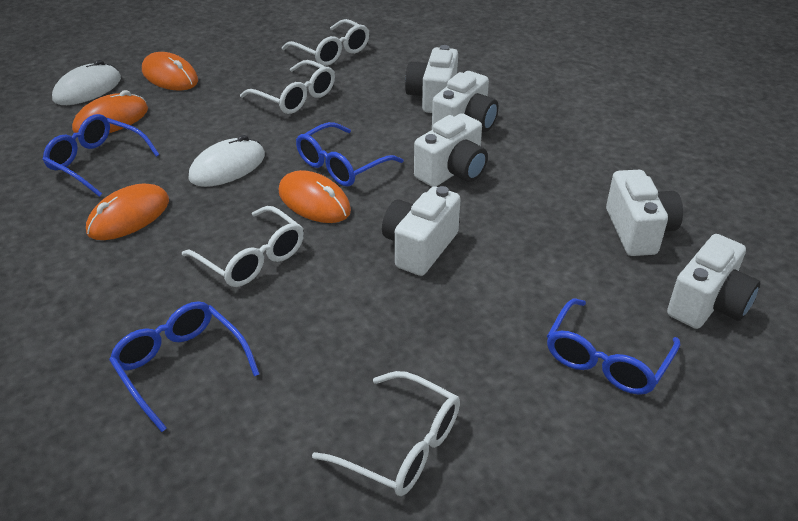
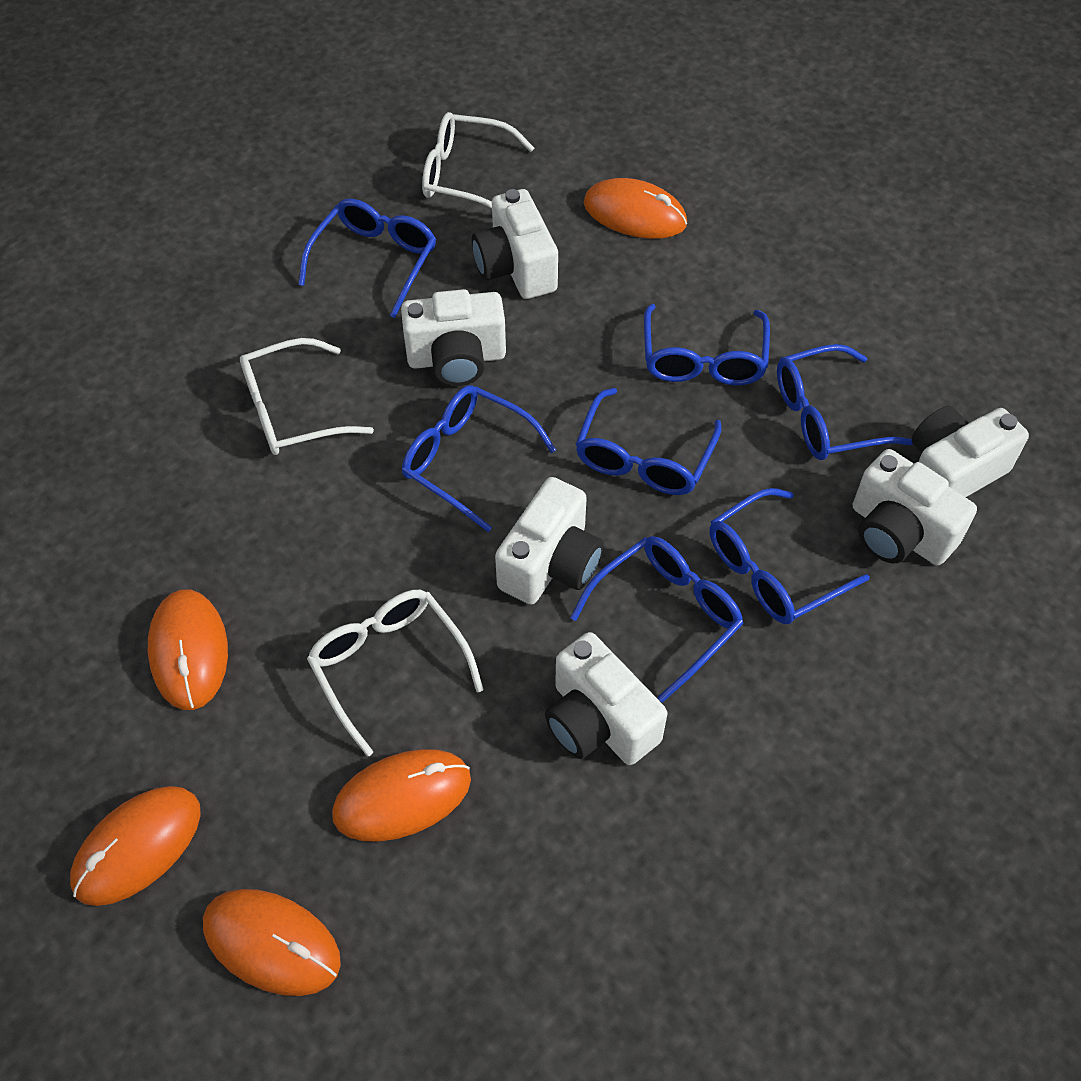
blue glasses: [42,114,160,197] [109,301,260,432] [296,122,403,187] [547,299,681,395] = 4 -> [298,199,436,318] [402,385,556,532] [570,536,744,703] [575,388,722,495] [644,304,770,385] [710,488,870,624] [777,344,913,460] = 7
orange mouse: [72,90,148,133] [86,183,169,240] [142,52,198,91] [279,170,351,223] = 4 -> [70,786,201,906] [148,589,228,710] [203,889,341,996] [332,749,471,842] [584,178,687,239] = 5
white glasses: [182,206,304,287] [240,60,335,114] [282,19,369,66] [312,371,460,496] = 4 -> [240,338,374,455] [307,590,484,757] [422,112,534,209] = 3
white mouse: [52,60,121,105] [189,135,265,187] = 2 -> none = 0

